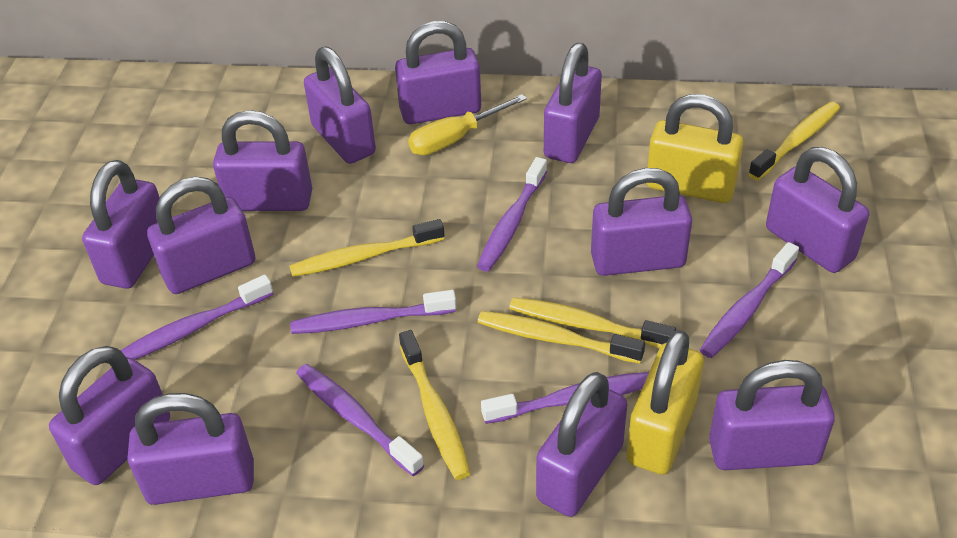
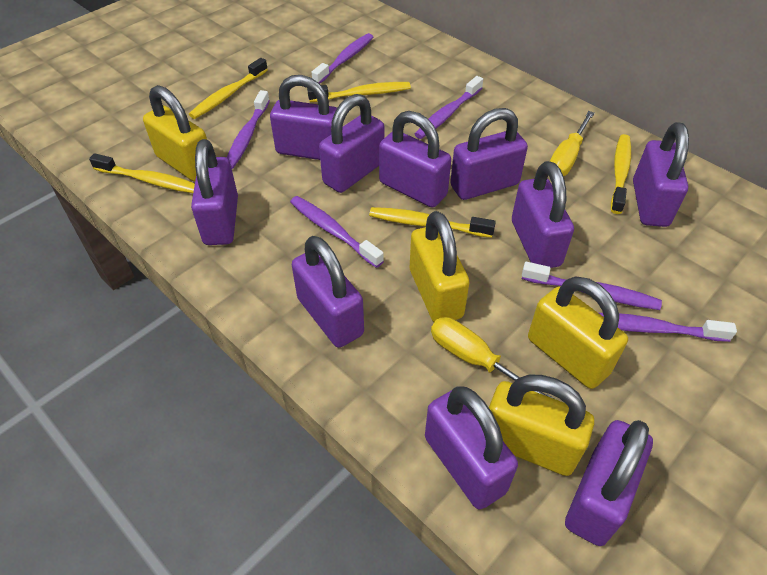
purple padlock: [49,346,170,485] [82,160,160,289] [127,393,254,505] [147,177,255,294] [213,110,312,211] [304,46,376,164] [395,21,481,124] [536,372,627,517] [544,43,602,163] [591,168,692,276] [709,360,835,470] [766,147,869,273] = 12 -> [191,139,238,245] [270,75,337,160] [292,236,364,348] [319,94,384,193] [379,111,451,208] [425,387,518,509] [450,108,528,200] [512,161,574,268] [565,420,653,546] [633,122,689,227] = 10
yellow padlock: [627,330,704,475] [647,94,744,203] = 2 -> [143,85,207,182] [410,211,470,322] [489,375,594,476] [528,276,628,389] = 4
yellow screwdriver: [408,94,527,155] = 1 -> [431,317,554,399] [550,111,595,176] = 2

